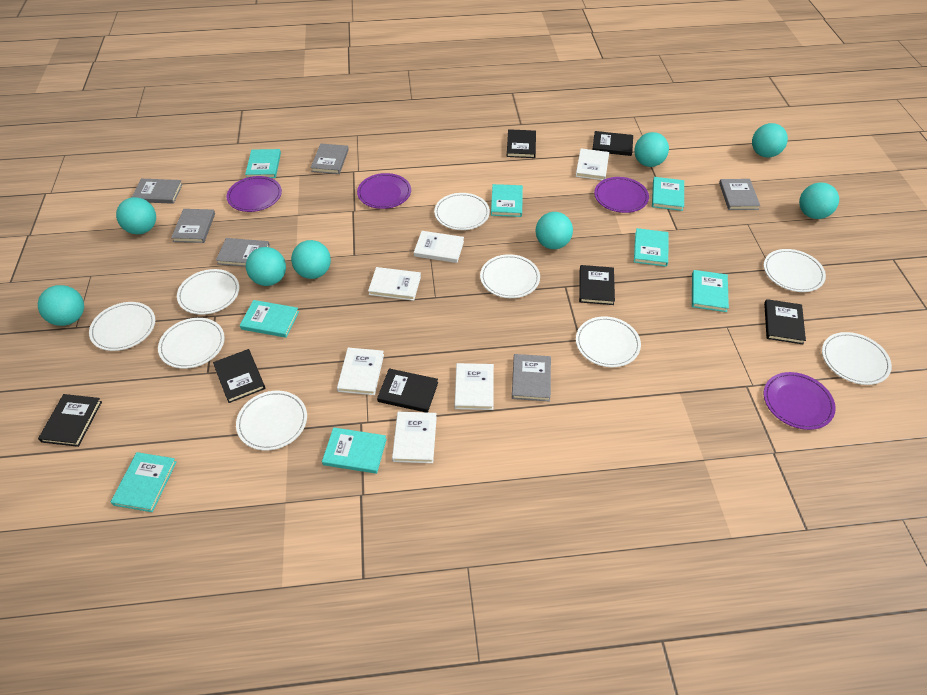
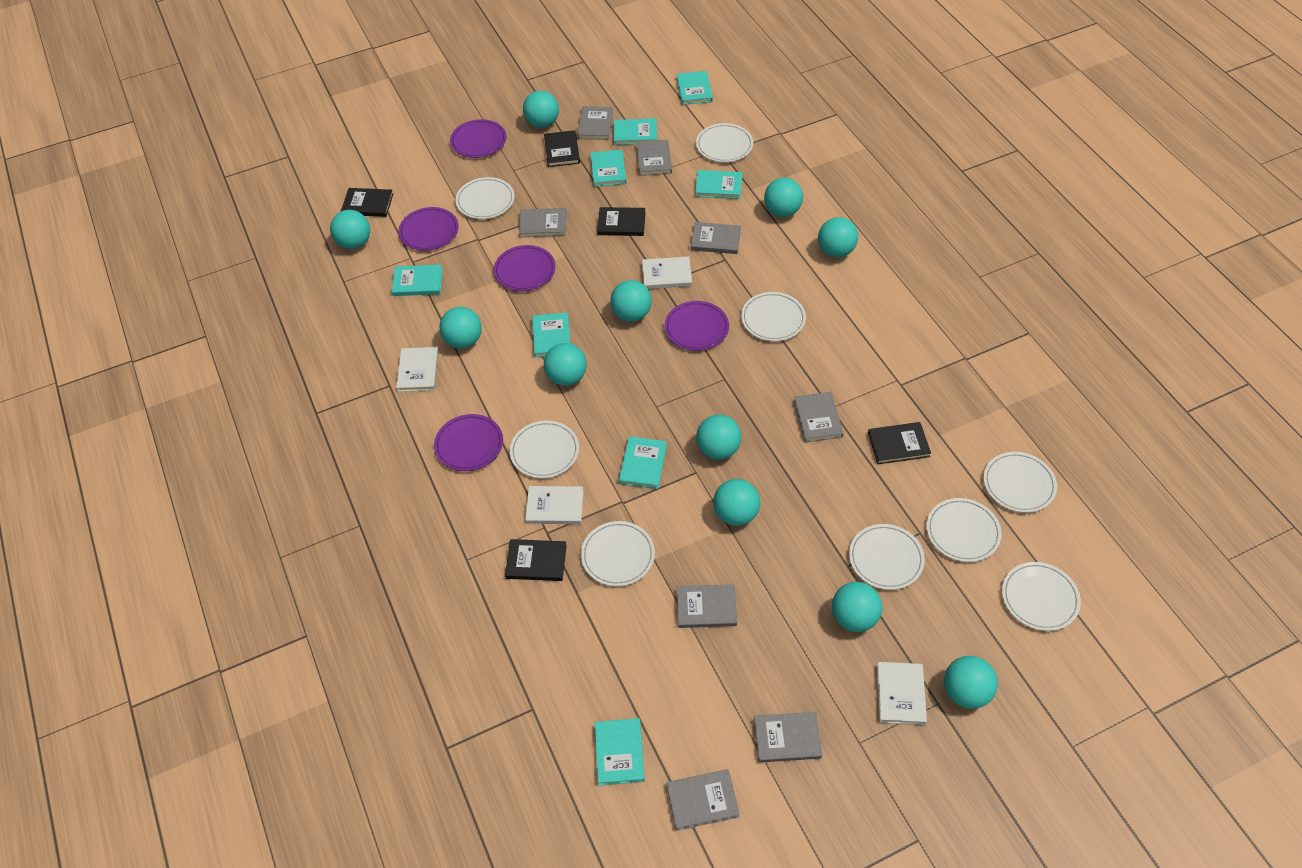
black book: [38,394,102,447] [213,349,265,403] [377,368,438,413] [507,129,536,158] [579,265,615,305] [593,131,633,156] [764,299,806,345] = 7 -> [341,188,393,217] [505,539,567,581] [544,130,580,167] [597,207,645,236] [868,422,931,464] = 5
grey book: [131,179,183,204] [171,209,215,243] [216,238,270,267] [311,143,349,174] [512,354,551,402] [719,179,760,210] = 6 -> [519,208,566,237] [577,106,613,140] [636,140,672,176] [666,769,740,831] [677,584,737,628] [691,222,741,254] [754,712,822,763] [794,392,844,442] = 8
purple plate: [227,176,282,212] [357,173,411,209] [594,177,649,213] [764,372,836,430] = 4 -> [398,207,459,251] [434,414,503,471] [450,119,506,158] [494,245,556,291] [664,301,729,351] = 5
turquoise ball: [38,285,84,326] [116,197,156,234] [246,247,286,286] [291,240,331,279] [536,212,573,249] [635,132,669,167] [752,123,788,157] [799,182,839,219] = 8 -> [330,210,370,249] [439,307,482,349] [523,91,559,128] [544,343,587,386] [610,280,652,322] [696,415,741,460] [713,479,760,526] [764,178,803,217] [818,217,858,257] [832,582,882,632] [944,656,998,709] = 11
white book: [337,348,384,395] [368,267,421,301] [392,412,437,463] [414,231,464,263] [455,363,494,410] [576,148,609,180] = 6 -> [396,347,438,392] [525,486,584,524] [642,256,692,289] [877,662,927,725] = 4

